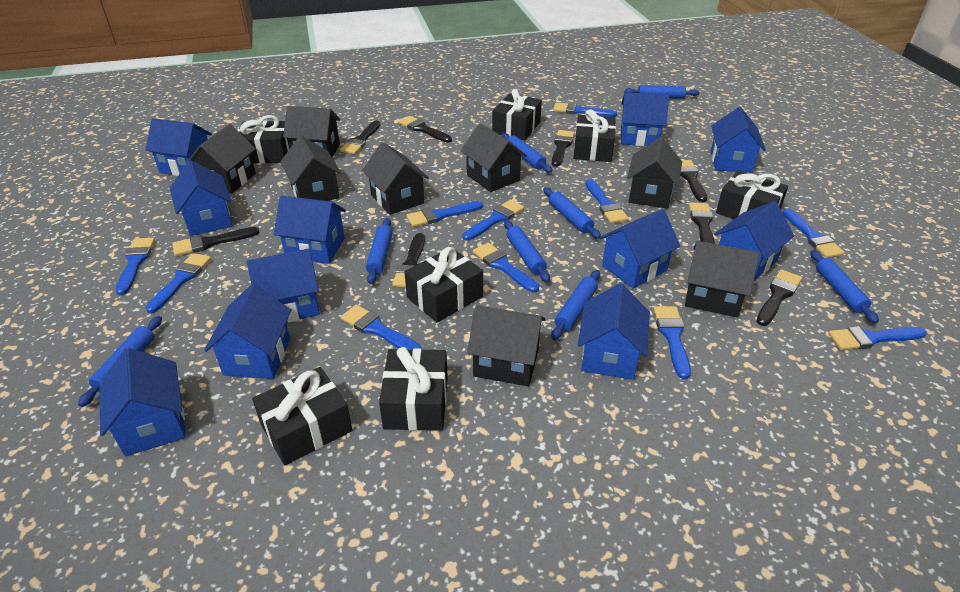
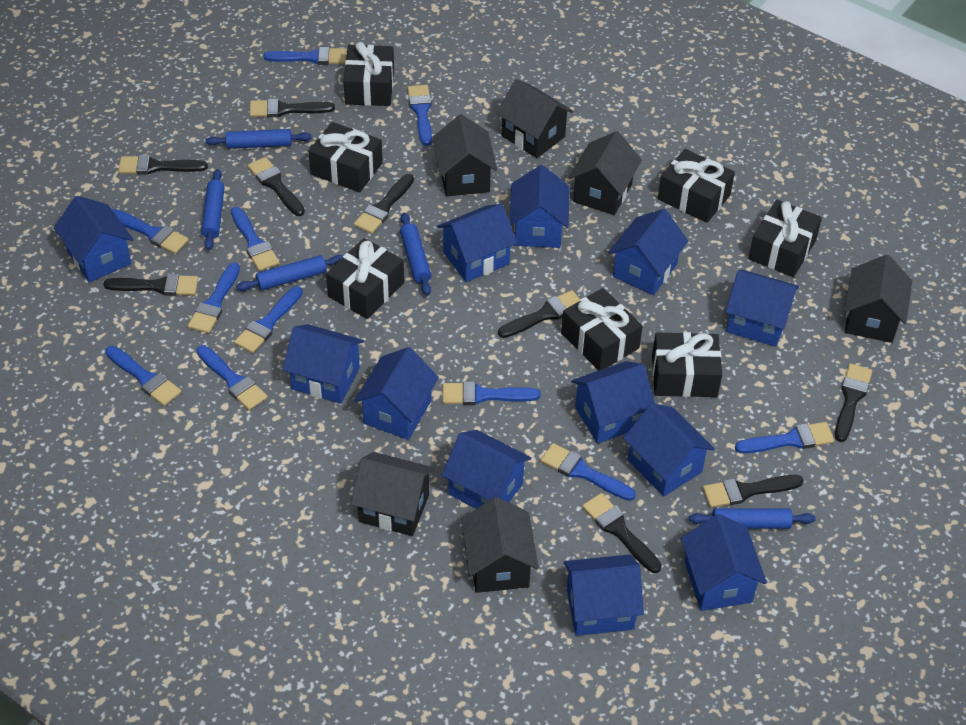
black brush: [172,227,260,256] [340,121,380,154] [392,233,425,288] [399,116,452,143] [552,130,574,167] [680,160,707,202] [689,202,715,244] [757,269,802,326] = 8 -> [104,274,198,296] [118,155,208,175] [248,157,305,216] [250,99,335,117] [354,174,414,234] [498,290,580,338] [582,493,661,573] [703,475,804,508] [835,363,872,442] = 9
black house: [187,124,256,194] [280,135,341,201] [283,106,340,157] [362,142,429,215] [461,123,527,192] [467,305,546,386] [627,137,682,209] [685,241,760,317] = 8 -> [351,452,435,536] [433,114,497,196] [461,497,539,593] [496,79,573,158] [568,131,642,215] [844,255,912,343] = 6
blue house: [99,348,186,457] [145,118,212,176] [170,160,232,236] [204,284,291,379] [247,249,320,322] [274,196,346,263] [578,283,650,380] [599,209,680,288] [621,92,669,146] [711,107,766,173] [715,201,794,280] = 11 -> [54,196,134,283] [283,324,364,404] [354,347,439,440] [437,204,517,282] [442,430,531,509] [509,165,570,248] [564,554,644,636] [571,361,655,444] [608,209,688,295] [623,403,715,497] [681,514,767,611] [725,270,799,347] = 12
blue rolling pin: [78,316,162,407] [366,218,393,284] [502,133,552,173] [504,220,550,282] [543,187,601,239] [551,270,600,340] [624,85,700,99] [810,250,879,323] = 8 -> [201,169,225,250] [205,129,312,149] [236,255,343,291] [400,213,431,295] [689,508,816,529] = 5

